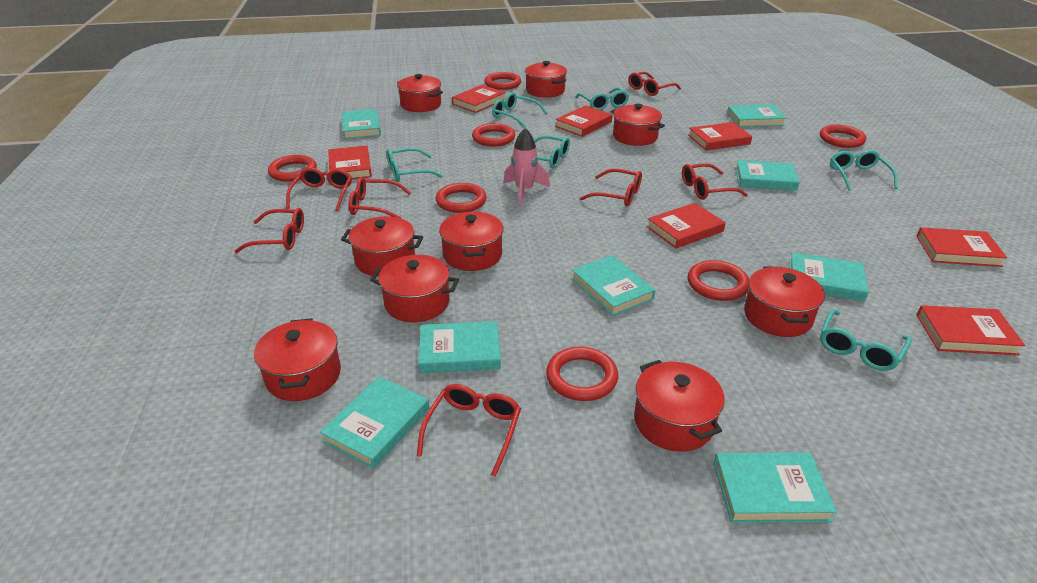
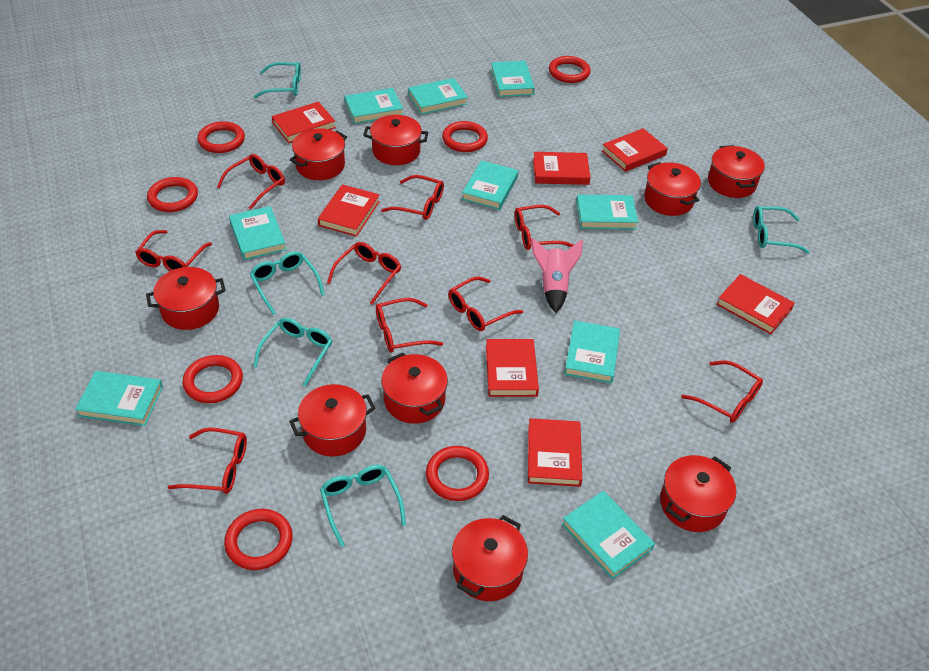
red glasses: [235,208,304,253] [286,167,352,211] [349,177,411,218] [417,384,521,477] [580,169,642,206] [629,72,681,96] [682,163,748,200] = 7 -> [135,230,212,271] [168,428,247,494] [217,154,285,210] [327,242,401,305] [376,298,443,353] [381,175,444,220] [448,277,523,331] [515,205,573,250] [681,360,763,423] = 9
turquoise book: [320,376,429,469] [342,109,381,139] [418,321,501,373] [571,255,656,316] [714,452,837,523] [727,104,786,127] [735,160,800,191] [789,253,869,302] = 8 -> [75,371,163,426] [229,206,286,260] [345,88,403,124] [408,78,468,115] [462,160,518,210] [491,61,535,97] [562,491,655,579] [564,320,620,383] [576,195,638,229] = 9
turquoise glasses: [386,148,443,182] [492,92,547,128] [511,136,570,168] [575,88,629,110] [820,309,912,371] [830,150,898,191] = 6 -> [250,251,324,315] [253,318,332,387] [254,62,301,98] [320,465,406,547] [753,206,810,254] = 5

